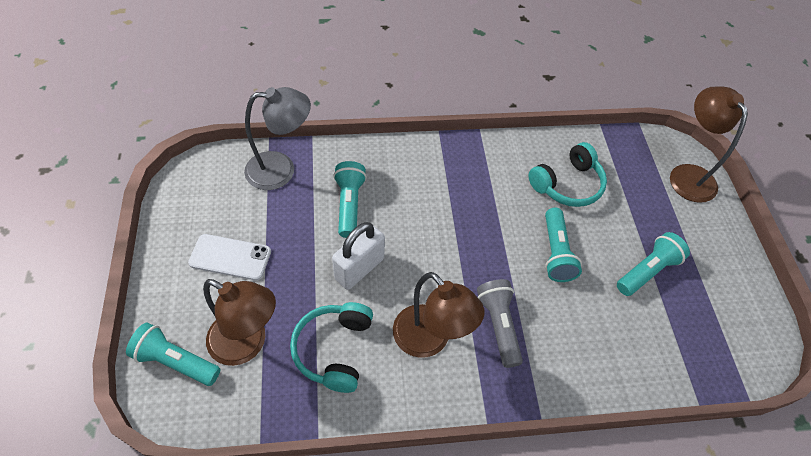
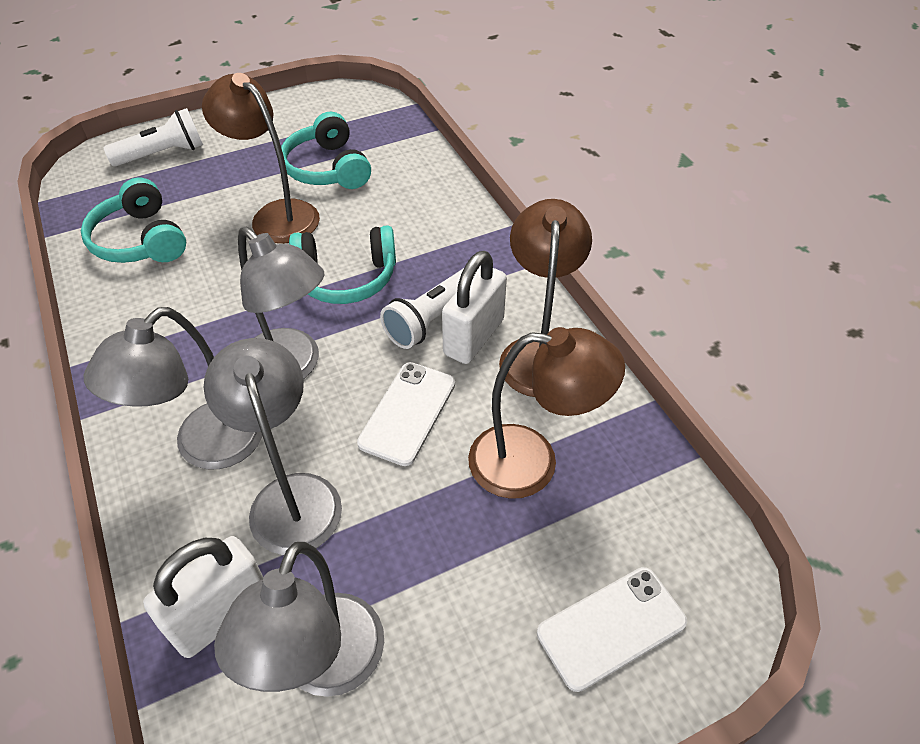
grey flashlight: [477,279,523,368] = 1 -> none = 0
grey lamp: [244,87,311,190] = 1 -> [84,307,262,469] [204,338,342,555] [214,542,384,697] [238,226,325,379] = 4
turquoise flashlight: [126,323,220,386] [333,161,367,238] [545,208,582,282] [617,232,690,296] = 4 -> none = 0
turquoise headphones: [290,302,373,393] [529,142,607,207] = 2 -> [81,178,186,263] [281,112,371,189] [289,226,396,304] = 3
white flashlight: none = 0 -> [104,108,203,167] [380,268,464,349] = 2
white padlock: [332,222,385,290] = 1 -> [143,536,264,658] [442,251,507,364] = 2
white phone: [188,234,271,280] = 1 -> [357,362,455,466] [537,567,687,692] = 2

